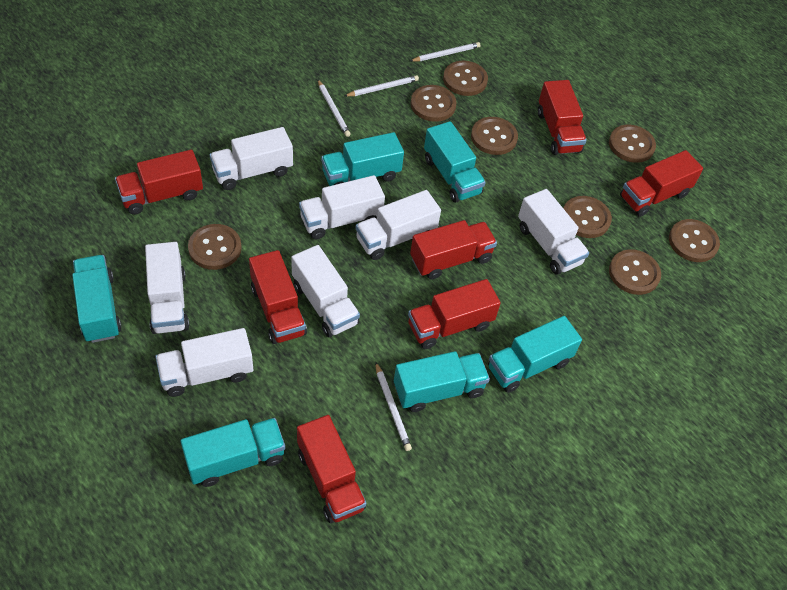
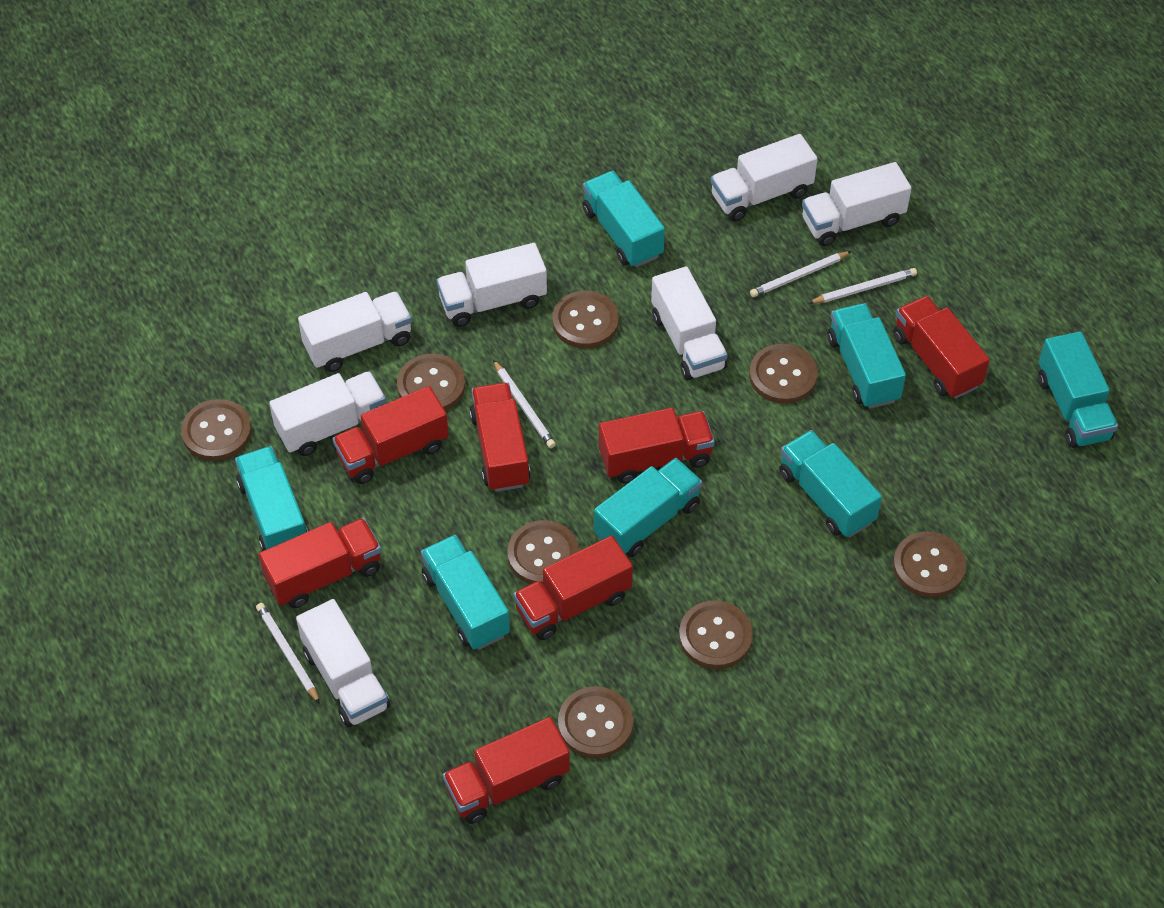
turquoise truck: [72,255,121,343] [180,418,285,487] [321,132,404,186] [394,351,490,412] [424,121,486,203] [488,316,582,393] = 6 -> [235,446,308,551] [421,535,510,650] [582,171,665,268] [594,458,702,557] [779,430,882,538] [828,303,906,409] [1038,331,1118,448] = 7

